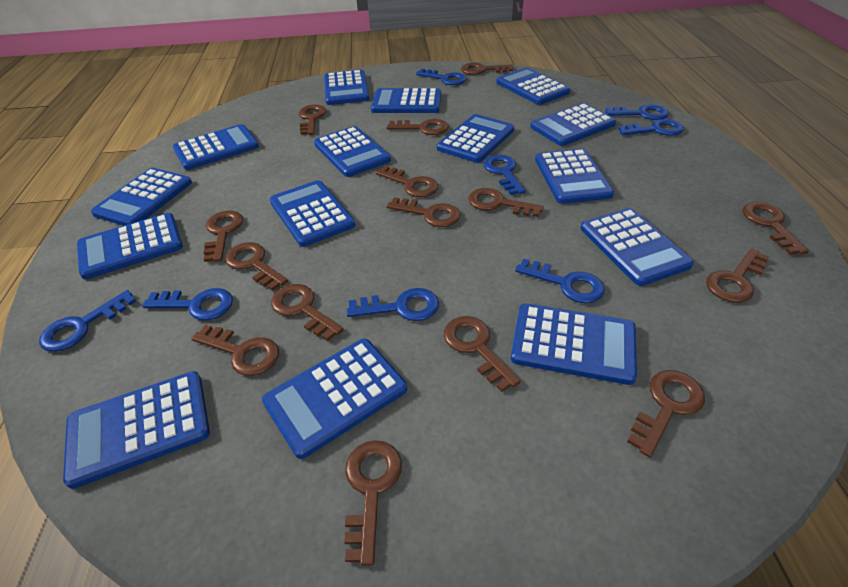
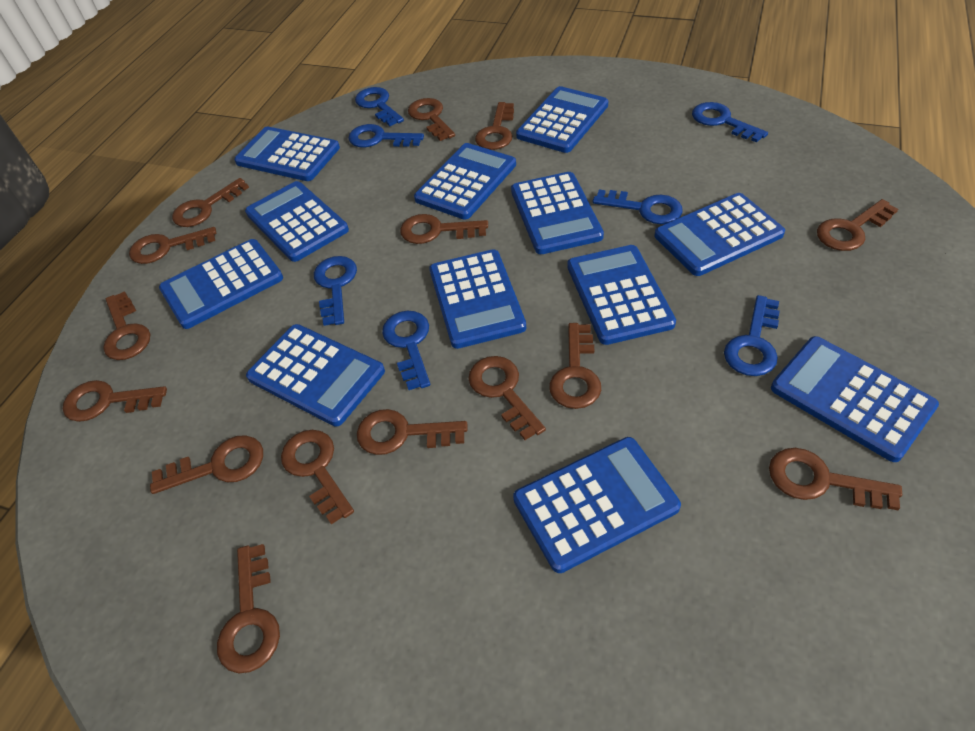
blue calculator: [63,371,210,489] [77,213,183,280] [91,168,192,226] [173,124,259,170] [262,338,407,459] [270,180,355,247] [314,126,391,177] [324,70,369,105] [371,88,441,113] [437,114,514,163] [496,68,570,105] [511,303,637,385] [530,103,616,146] [535,148,614,204] [580,208,694,286] = 15 -> [159,239,283,329] [234,126,340,181] [245,181,349,262] [246,324,385,426] [414,143,516,220] [429,249,526,349] [511,172,604,254] [513,437,681,573] [516,86,608,153] [567,245,676,345] [654,193,785,276] [771,336,939,462] = 12
blue key: [39,290,136,352] [142,288,233,320] [347,288,439,321] [416,69,466,85] [483,155,526,195] [515,259,605,303] [605,104,669,120] [618,119,684,136] = 8 -> [314,256,357,326] [348,124,424,147] [355,87,404,126] [382,311,430,390] [593,189,682,224] [692,102,768,143] [724,295,780,376] = 7

